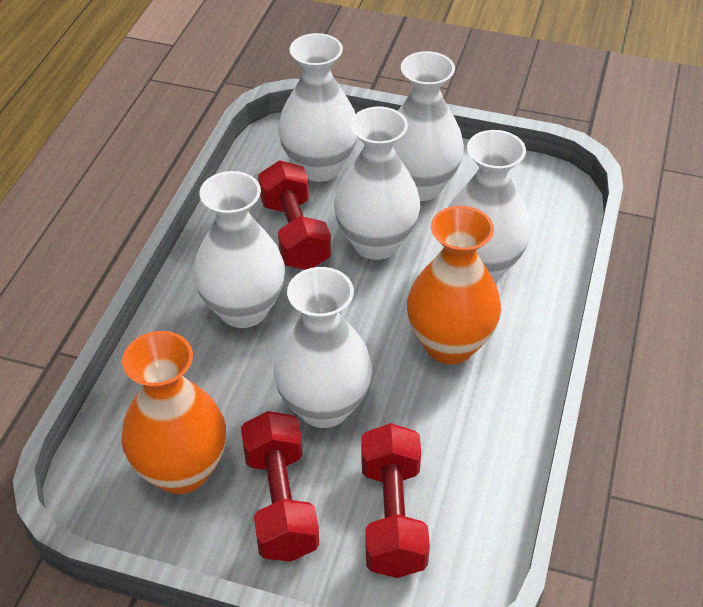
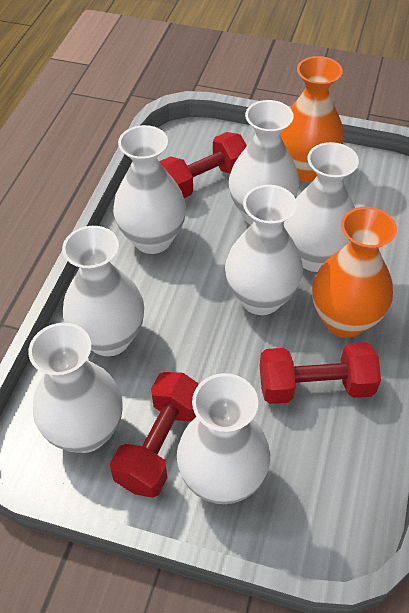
white vase: [193,171,285,328] [273,267,372,428] [278,33,357,182] [334,107,420,260] [393,51,464,201] [448,130,531,282] = 6 -> [28,323,123,453] [62,226,144,356] [113,125,186,254] [177,373,270,504] [225,185,303,315] [229,100,299,225] [284,142,359,272] = 7

